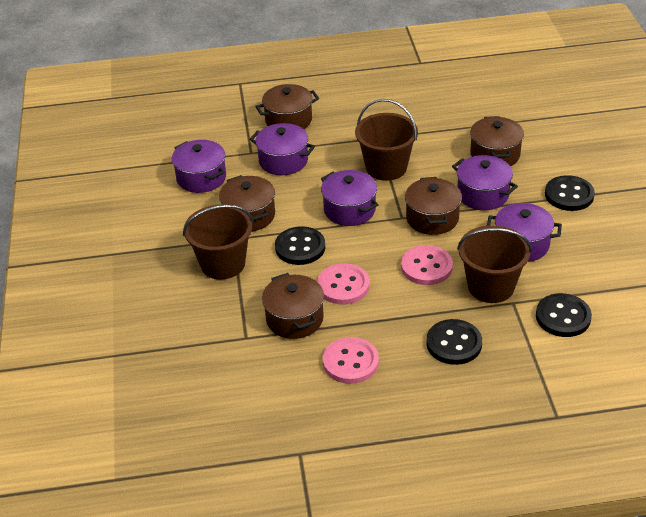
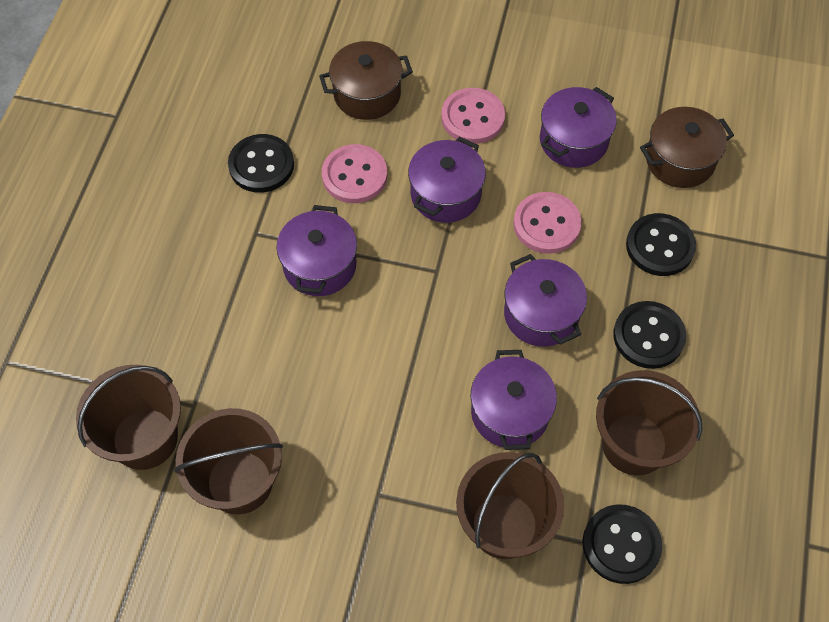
brown bucket: [183,205,253,279] [355,99,418,181] [457,225,532,303] = 3 -> [76,365,181,470] [174,408,283,514] [456,452,564,559] [596,370,703,476] = 4
brown pot: [219,175,275,231] [255,84,319,129] [262,273,324,339] [405,177,462,235] [470,116,524,166] = 5 -> [319,41,413,120] [640,107,734,188] = 2

